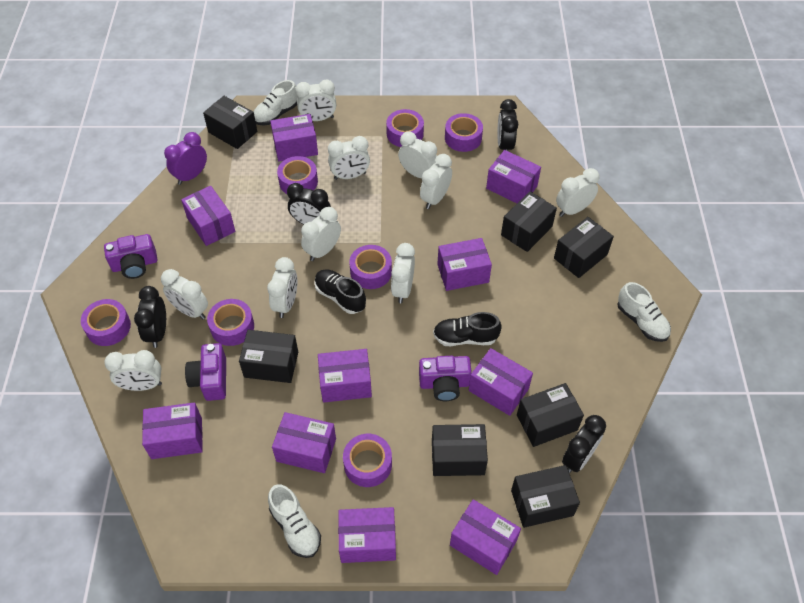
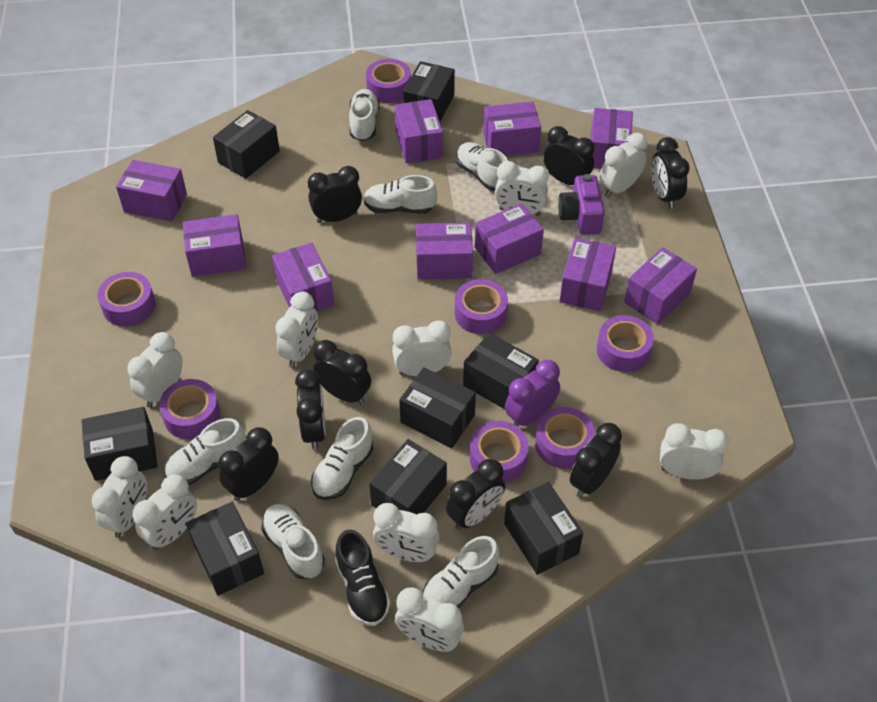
black box: [203,96,257,149] [239,330,298,383] [432,424,488,476] [501,191,557,252] [511,465,580,528] [517,383,584,447] [554,217,614,278] = 7 -> [81,407,157,481] [186,502,264,596] [213,110,280,179] [369,439,447,514] [399,367,476,448] [403,61,455,122] [463,333,539,409] [504,482,583,575] = 8
black clock: [134,286,166,348] [287,183,331,224] [497,99,518,151] [562,415,606,473] = 4 -> [218,427,279,501] [295,369,326,450] [308,166,362,223] [313,340,371,405] [446,459,505,531] [543,126,594,185] [570,423,622,498] [651,137,690,209] = 8
black shoe: [314,269,366,314] [433,312,502,346] = 2 -> [335,529,391,626] = 1
purple camera: [104,234,157,279] [185,343,226,401] [419,356,472,401] = 3 -> [558,174,605,235] = 1
white shoe: [254,80,297,125] [268,484,321,558] [618,282,671,342] = 3 -> [164,418,246,485] [261,504,325,579] [311,417,374,500] [349,89,380,141] [363,175,437,214] [422,536,499,608] [456,142,508,191] = 7

